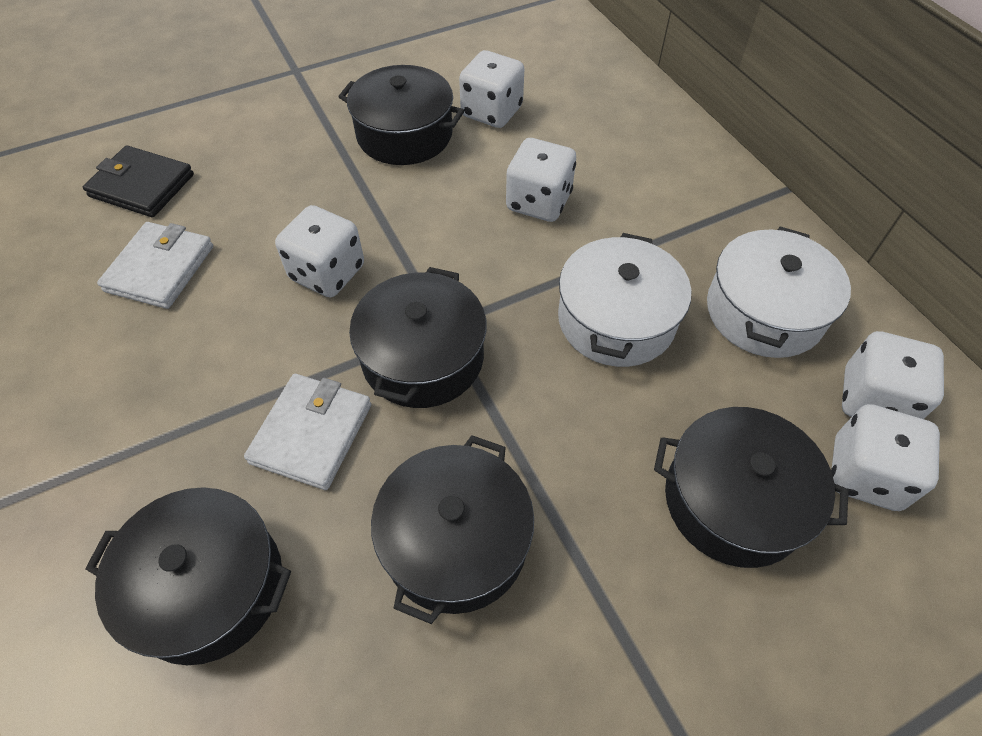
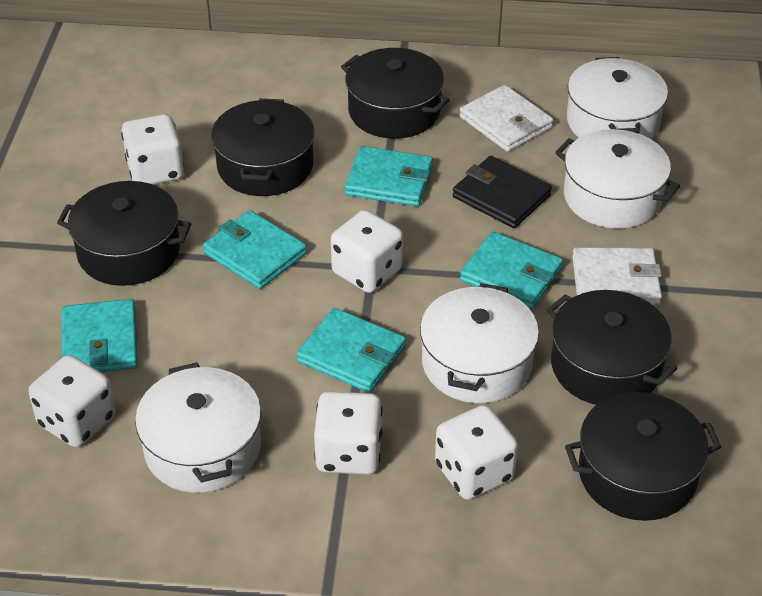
turquoise wallet: none = 0 -> [61,299,138,372] [203,210,307,289] [297,308,406,393] [345,146,433,207] [460,232,563,309] = 5
white pot: [558,233,691,367] [707,226,851,358] = 2 -> [135,363,261,493] [420,283,539,403] [555,129,680,229] [567,57,668,140] = 4

